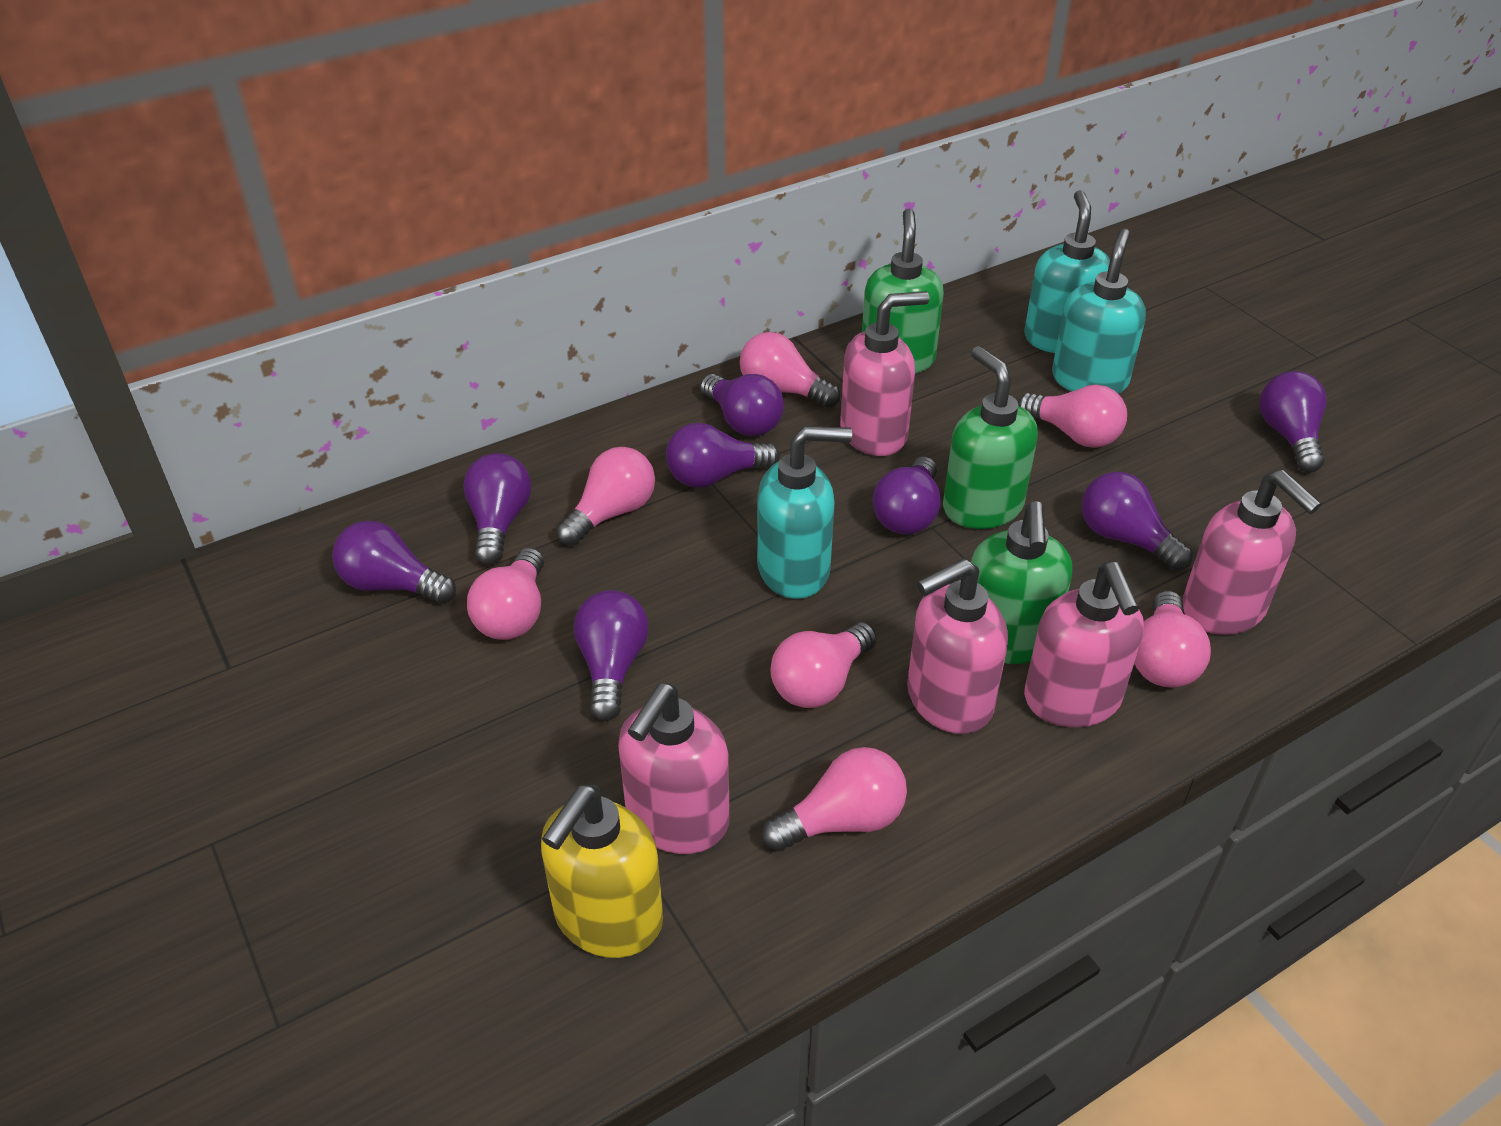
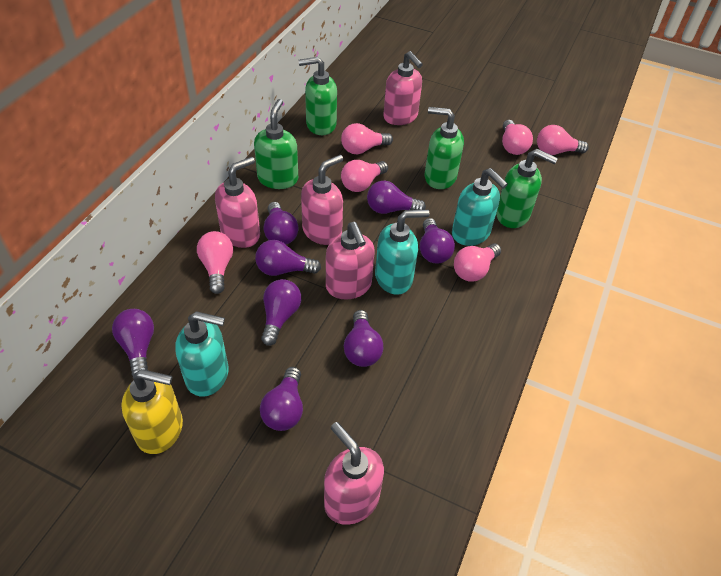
green soap dispenser: [862,209,944,374] [943,346,1038,529] [971,501,1072,664] = 3 -> [254,99,298,189] [298,57,337,135] [425,107,464,189] [496,149,558,228] = 4
pink light bulb: [467,548,544,640] [557,447,655,546] [740,332,840,408] [762,747,907,851] [770,622,877,708] [1018,385,1127,448] [1134,591,1211,688] = 7 -> [197,231,233,294] [341,123,393,154] [341,160,388,192] [454,244,501,282] [502,120,533,155] [537,125,589,155] = 6

